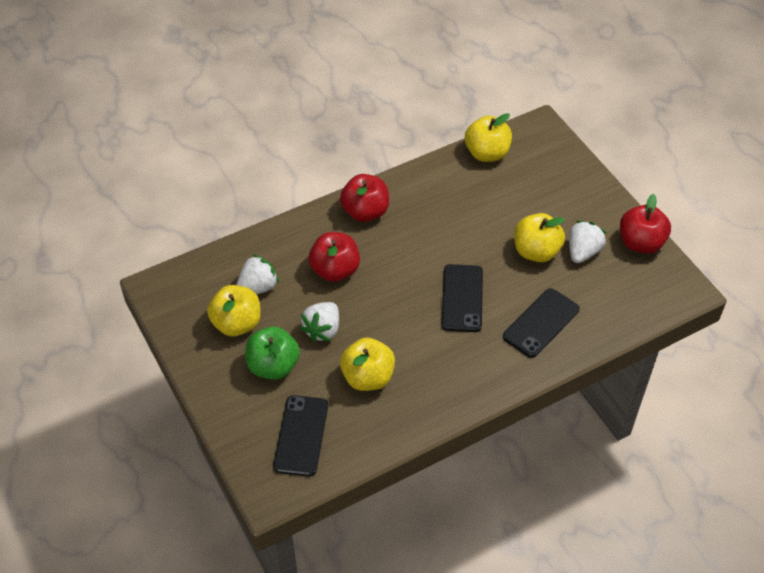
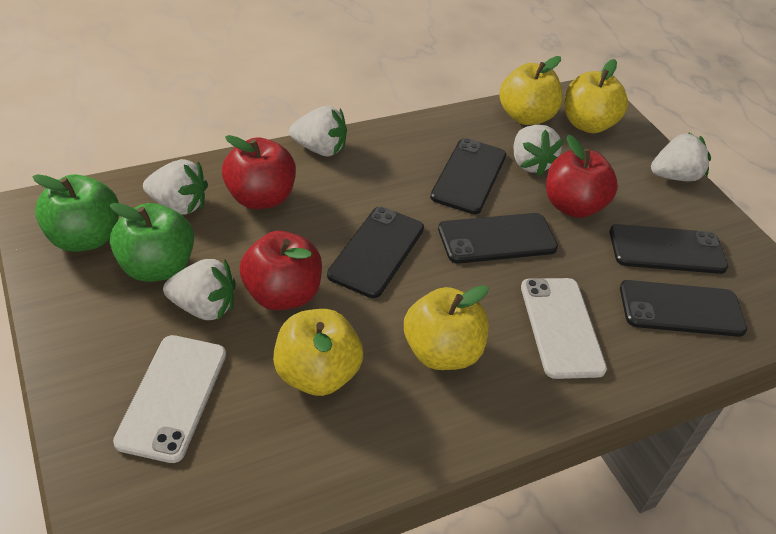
black phone: [273,395,328,476] [442,264,483,332] [503,288,580,358] = 3 -> [327,207,424,298] [430,138,506,214] [438,213,558,264] [609,224,728,274] [620,280,747,337] = 5
green apple: [245,327,300,380] = 1 -> [32,174,119,252] [110,203,194,282] = 2
white phone: none = 0 -> [113,335,226,463] [521,278,607,379] = 2
white strawberry: [236,254,279,295] [300,302,339,342] [569,221,606,263] = 3 -> [143,159,208,215] [163,259,236,321] [289,106,347,157] [514,125,564,176] [651,132,711,181] = 5

